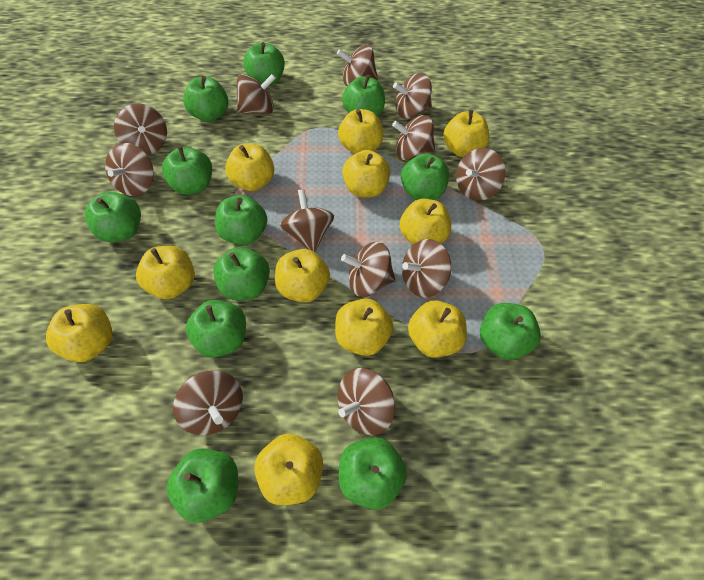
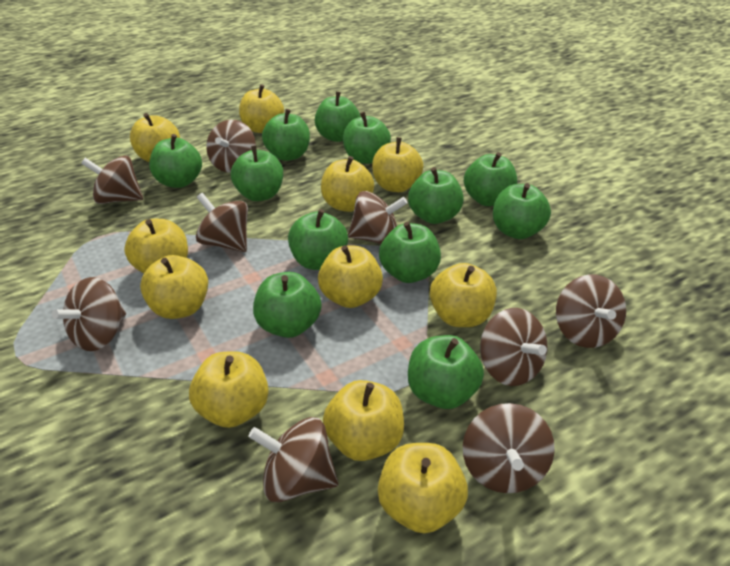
brown spinning top: [105,143,154,196] [114,103,167,155] [173,371,243,435] [237,74,276,114] [280,189,334,252] [337,45,378,86] [337,368,395,436] [341,242,395,297] [392,115,435,161] [393,73,432,119] [402,239,451,298] [456,148,506,201] = 12 -> [52,277,126,351] [81,155,143,204] [196,193,248,252] [206,120,256,173] [248,417,338,502] [348,191,407,244] [463,403,555,493] [480,308,547,386] [556,275,626,348] = 9

